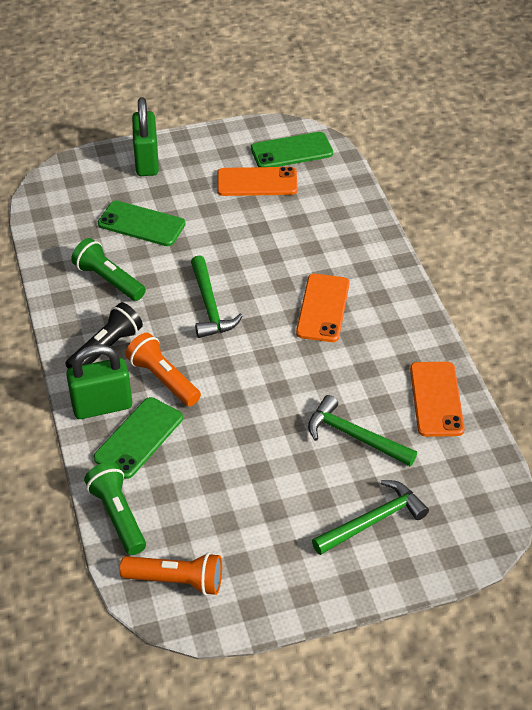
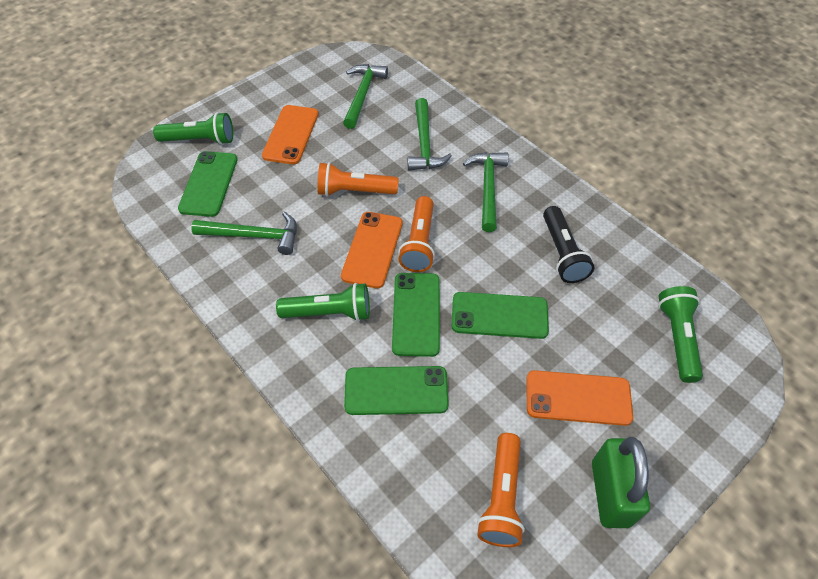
green flashlight: [71,238,146,301] [84,462,146,555] = 2 -> [153,112,233,145] [276,283,370,321] [658,286,703,383] = 3
green hammer: [191,255,243,338] [308,395,417,466] [312,480,429,555] = 3 -> [191,211,297,255] [343,64,388,129] [407,98,452,171] [463,152,509,232] = 4
green padlock: [66,344,132,419] [132,97,159,176] = 2 -> [592,437,650,528] = 1
green phone: [93,397,183,479] [98,200,186,246] [251,132,333,167] = 3 -> [178,151,238,217] [344,366,449,415] [392,273,440,357] [452,292,549,339] = 4
orange flashlight: [120,553,222,595] [125,333,201,406] = 2 -> [317,162,399,196] [398,196,435,272] [477,433,525,547] = 3

